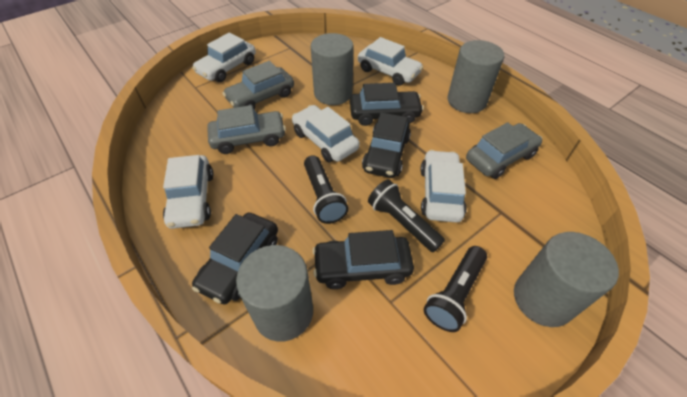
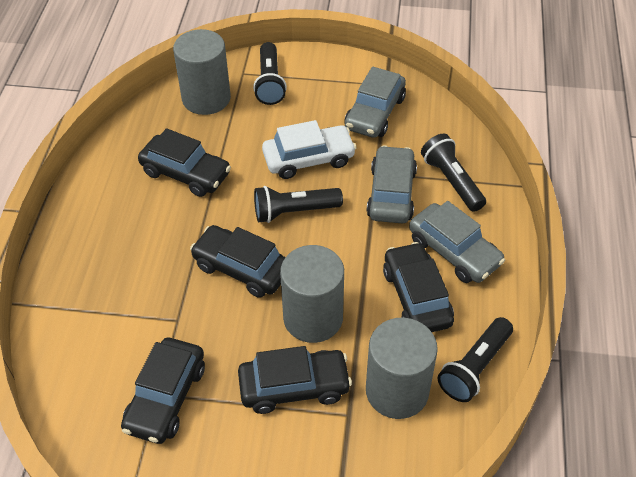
black car: [192,212,278,305] [313,230,414,289] [350,83,424,126] [362,112,411,178] = 4 -> [121,338,205,444] [138,128,231,197] [190,225,286,298] [238,346,352,414] [383,242,454,332] = 5
black flashlight: [304,155,348,224] [368,179,445,252] [424,246,487,332] = 3 -> [253,42,287,105] [254,186,343,223] [421,134,486,212] [438,317,513,402] = 4
grey cylinder: [236,245,313,342] [311,33,354,105] [447,40,504,113] [514,232,619,327] = 4 -> [173,29,231,115] [280,245,344,343] [366,318,438,419] = 3
white car: [163,155,214,229] [192,33,256,82] [292,105,360,162] [358,37,423,86] [420,150,467,223] = 5 -> [262,120,357,179] = 1

